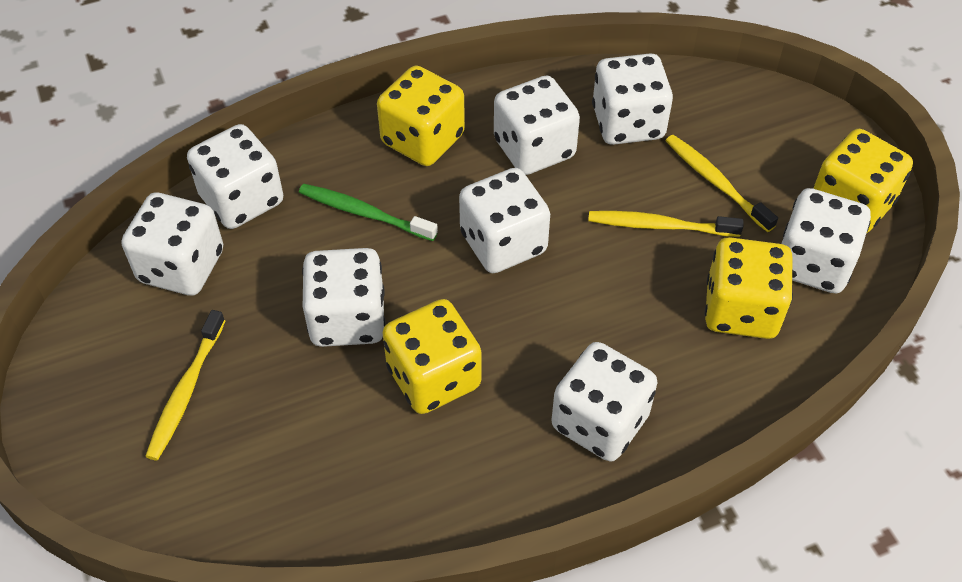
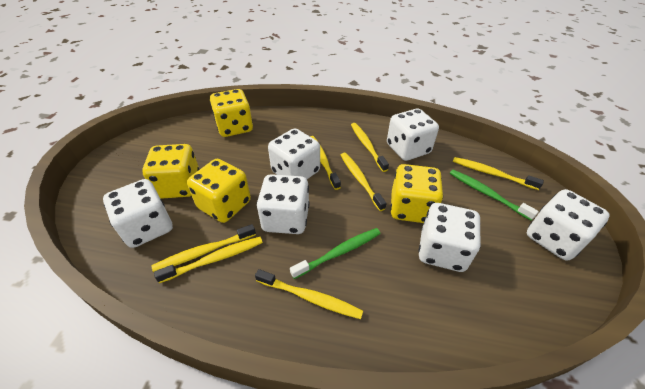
green toothbrush: [299,184,438,241] = 1 -> [290,228,381,279] [450,170,539,220] = 2
white dice: [122,193,223,295] [187,124,283,229] [302,248,386,347] [459,168,550,273] [494,76,580,175] [551,342,658,462] [592,53,673,145] [781,188,871,293] = 8 -> [103,179,173,248] [257,174,310,234] [268,128,320,179] [387,108,439,161] [418,203,481,272] [527,189,609,260] = 6
yellow toothbrush: [145,310,225,461] [588,211,743,237] [666,135,778,232] = 3 -> [151,224,256,272] [154,237,263,283] [255,269,363,319] [310,136,341,190] [341,153,387,211] [351,123,389,172] [453,157,544,190] = 7

